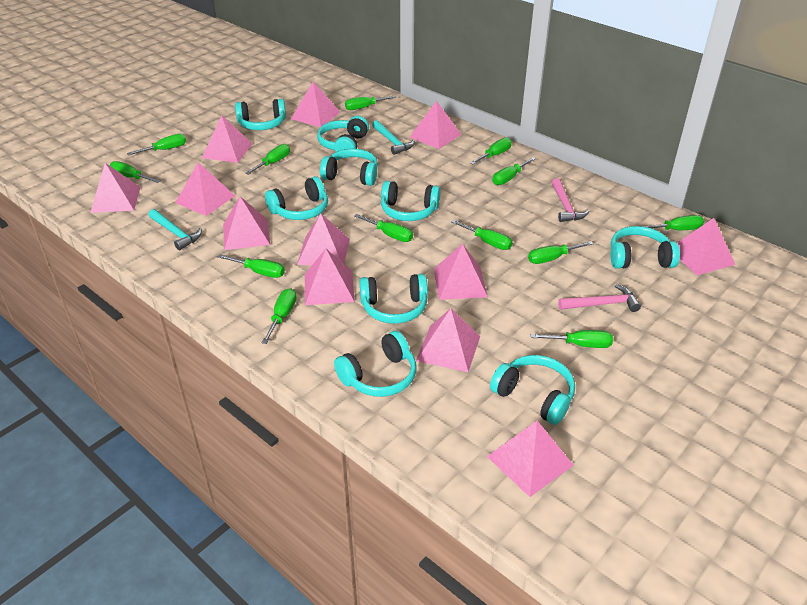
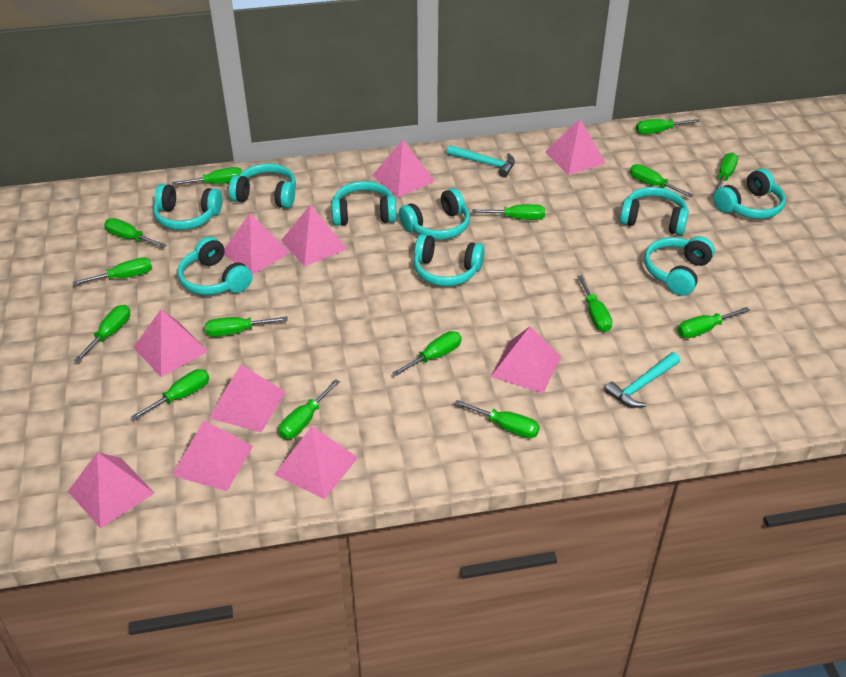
green screwdriver: [109,161,161,183] [127,134,186,155] [218,254,285,278] [245,144,290,175] [262,288,297,344] [345,95,397,110] [354,214,413,242] [451,220,513,250] [470,137,512,165] [492,157,536,185] [528,241,593,264] [530,330,613,348] [643,215,704,230] = 13 -> [73,257,152,285] [74,305,130,362] [104,218,167,248] [131,369,209,420] [172,167,242,185] [205,316,288,337] [279,379,340,439] [392,331,461,376] [455,400,540,439] [472,204,545,220] [577,275,612,332] [630,164,693,198] [636,119,700,134] [678,307,750,338] [714,153,738,193] = 15
pink hammer: [552,178,589,222] [558,284,641,312] = 2 -> none = 0
pink pyramid: [90,163,141,213] [175,162,235,216] [202,115,253,163] [223,196,270,250] [291,82,340,127] [297,213,350,265] [305,249,355,305] [410,101,462,149] [416,308,480,372] [434,244,488,300] [487,421,573,497] [677,218,735,275] = 12 -> [68,452,154,528] [133,309,209,377] [172,421,253,491] [209,364,286,432] [224,213,290,275] [274,426,358,500] [281,205,347,267] [372,140,435,197] [491,326,561,393] [545,119,606,175] = 10

